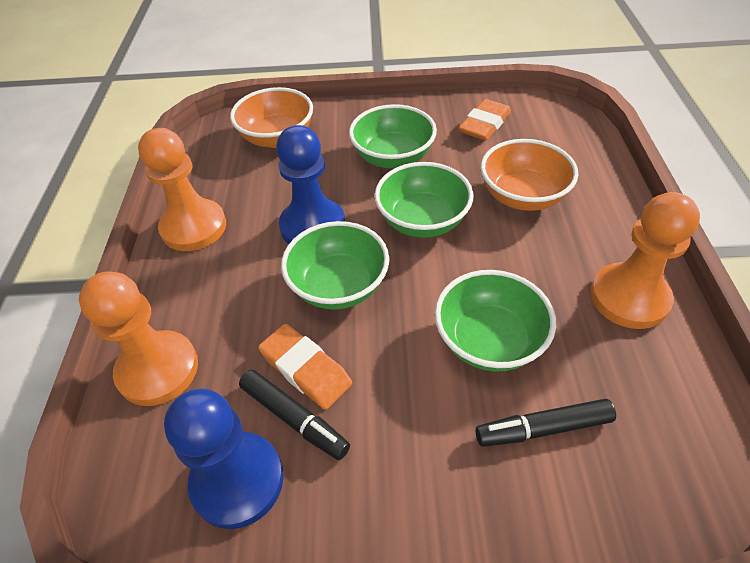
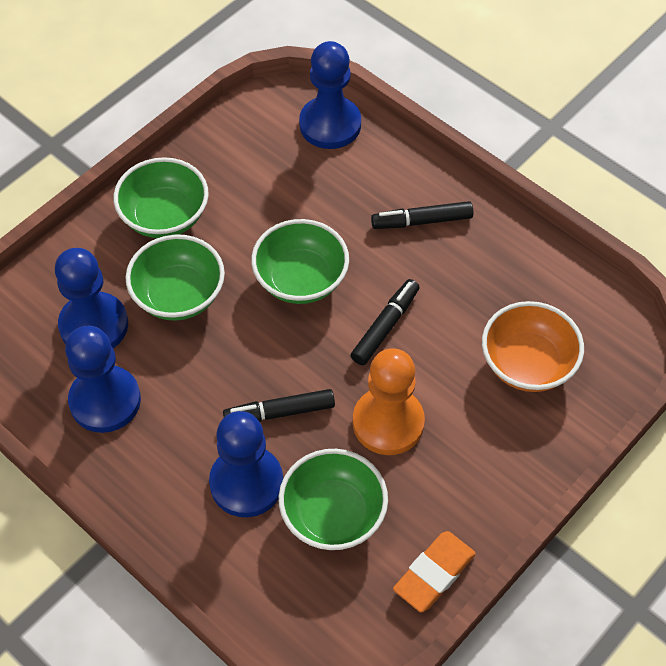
black marker: [239,370,350,460] [476,399,616,447] = 2 -> [223,389,335,422] [350,279,420,365] [371,201,473,229] = 3
blue pawn: [164,388,284,529] [276,125,345,245] = 2 -> [55,248,128,348] [65,326,141,433] [209,411,283,517] [299,41,361,149] = 4
orange bowl: [230,87,313,148] [481,139,578,211] = 2 -> [482,301,584,392] = 1
orange eraser: [258,324,352,410] [459,99,511,140] = 2 -> [393,531,476,612] = 1
orange pawn: [79,271,198,406] [138,128,226,251] [590,192,700,329] = 3 -> [353,348,425,455] = 1

